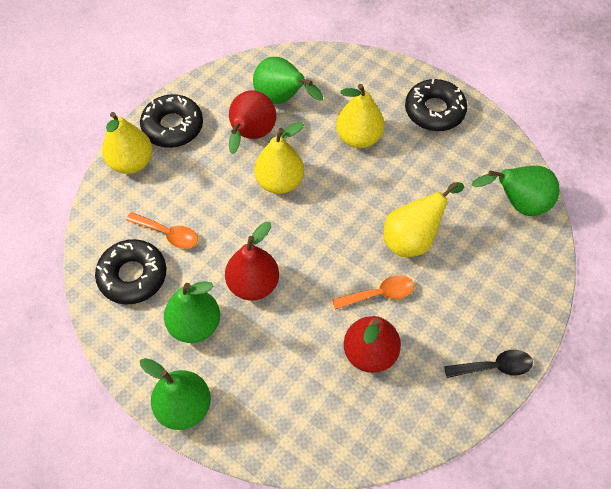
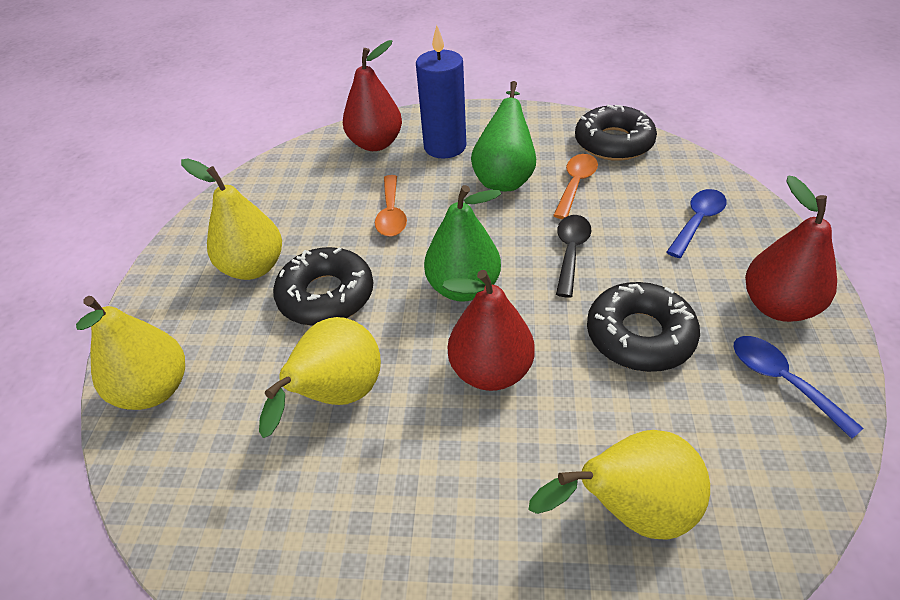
blue candle: none = 0 -> [416,25,466,158] = 1
blue spoon: none = 0 -> [667,189,726,258] [734,336,864,439] = 2
green pear: [140,358,211,430] [164,281,220,343] [253,57,323,104] [471,166,560,216] = 4 -> [424,185,501,302] [471,81,536,191] = 2

